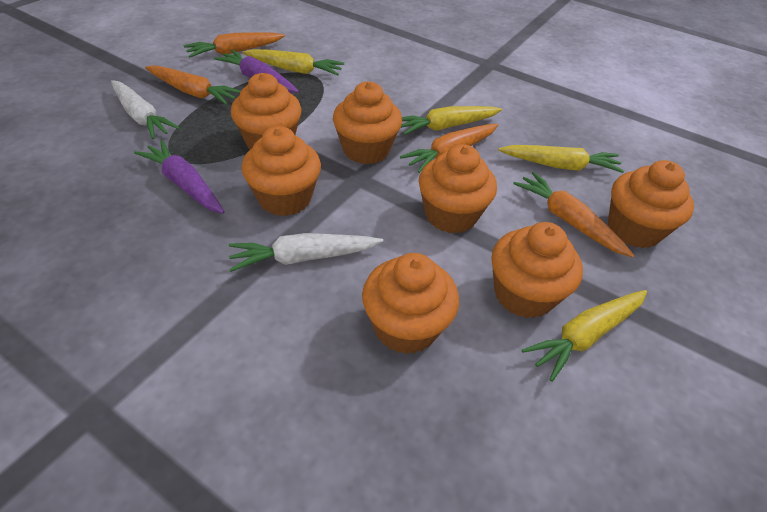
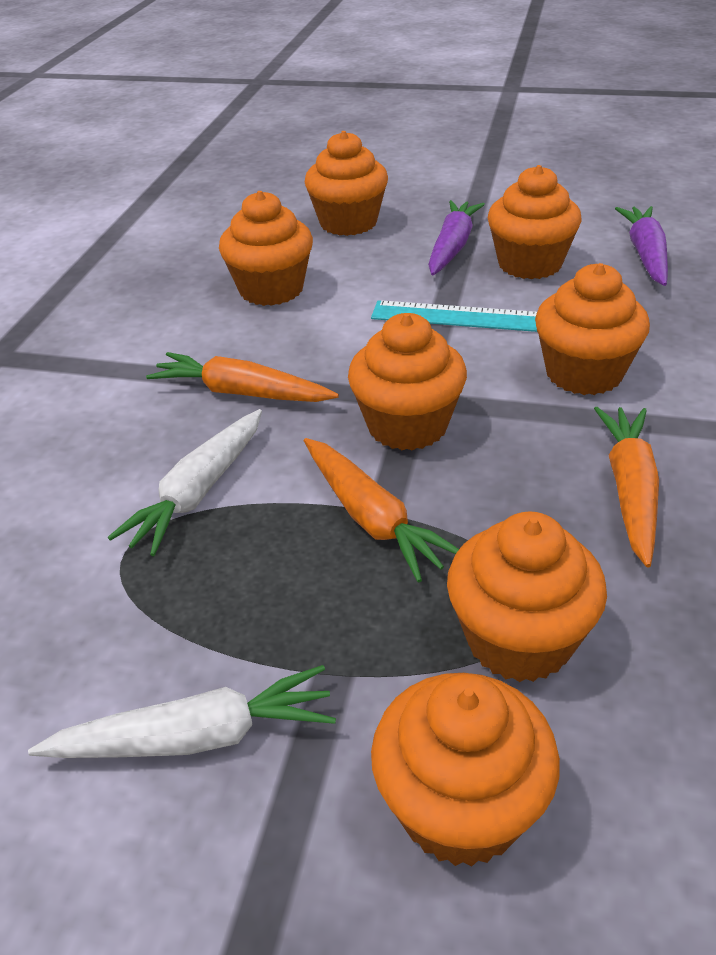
orange carrot: [145,65,241,105] [184,32,285,57] [400,124,498,173] [513,172,634,258] = 4 -> [146,352,339,402] [304,438,459,582] [594,407,659,567] = 3
turquoise ruler: none = 0 -> [371,300,537,332] = 1
yellow carrot: [243,49,344,75] [400,106,502,135] [498,145,624,173] [522,290,647,382] = 4 -> none = 0

